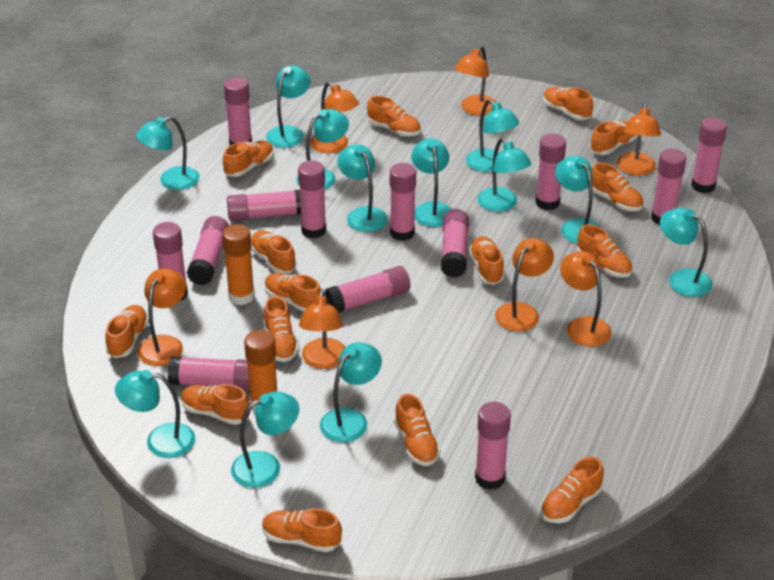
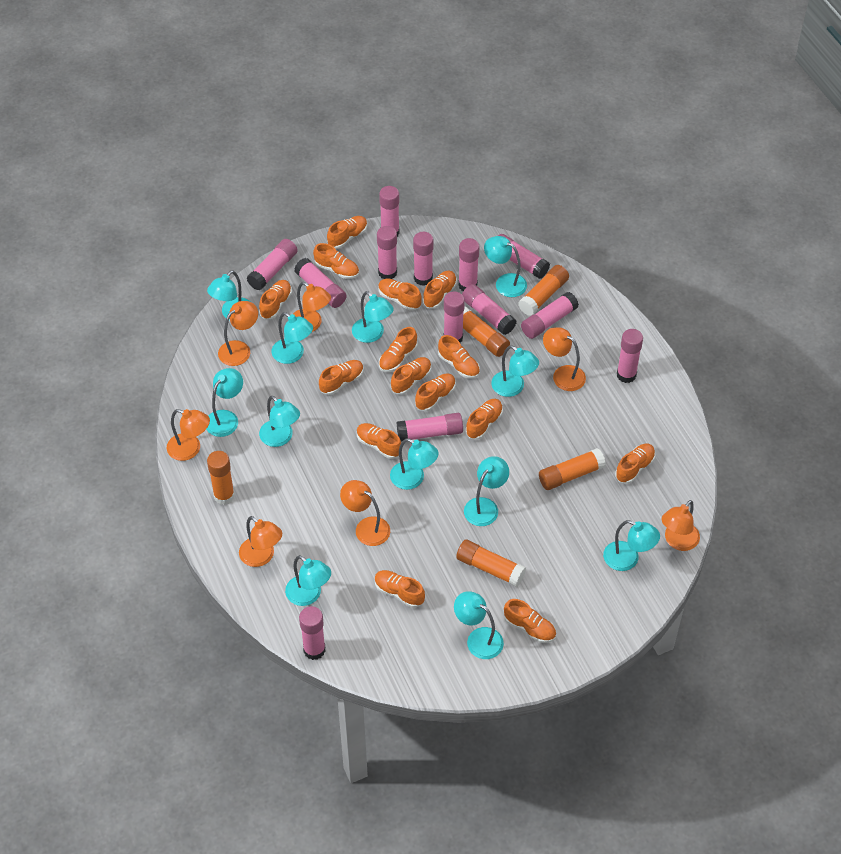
orange glue stick: [222,224,255,305] [244,330,277,413] = 2 -> [207,451,235,505] [456,540,526,587] [463,306,510,357] [518,265,569,316] [539,448,606,490] = 5

